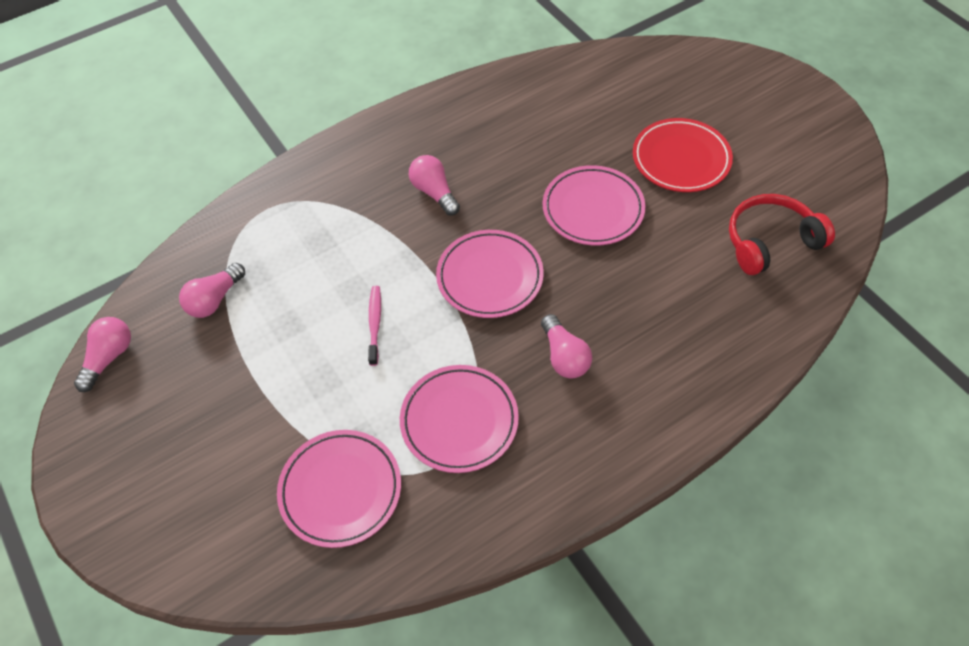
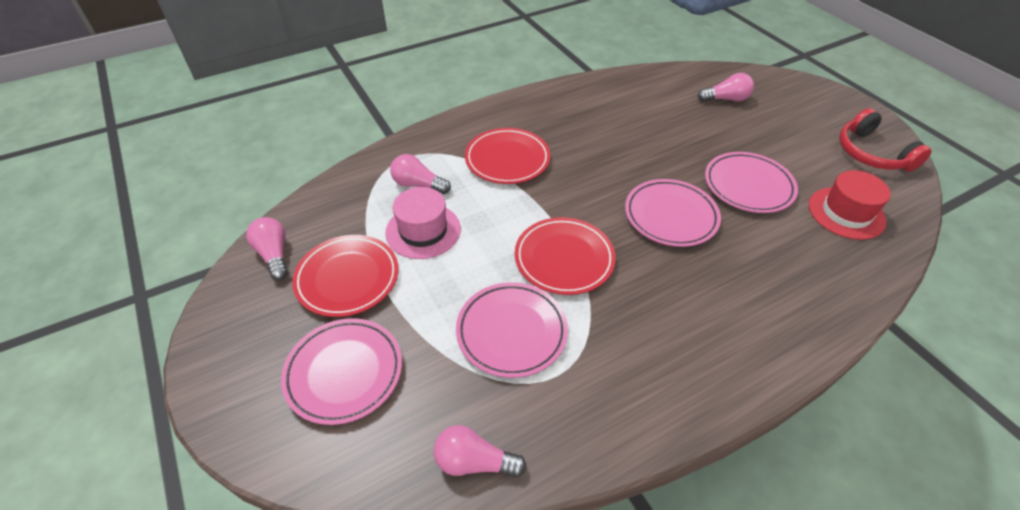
pink hat: none = 0 -> [385,187,461,259] = 1
pink toothbrush: [368,286,381,366] = 1 -> none = 0
red hat: none = 0 -> [809,170,891,240] = 1
red plate: [633,118,733,192] = 1 -> [292,235,399,317] [465,128,550,184] [515,217,616,295] = 3

